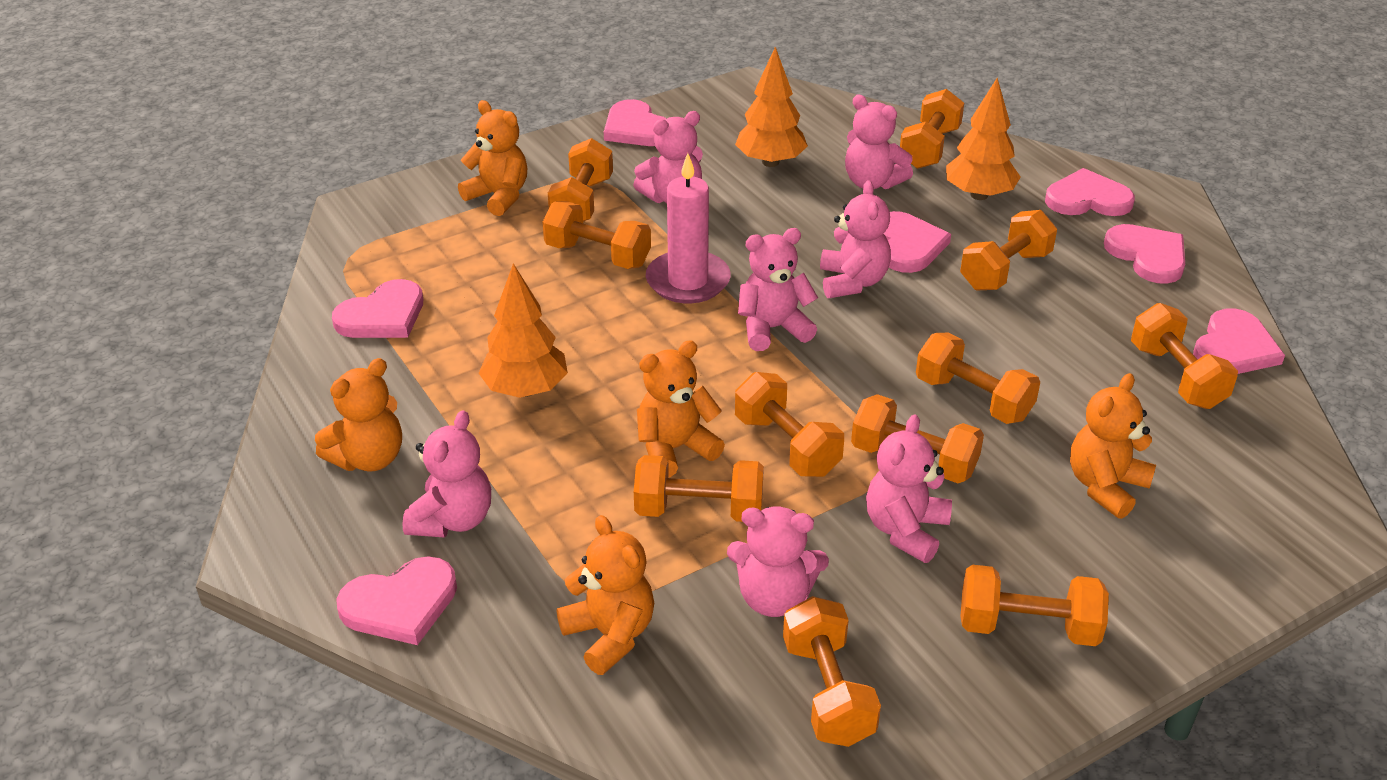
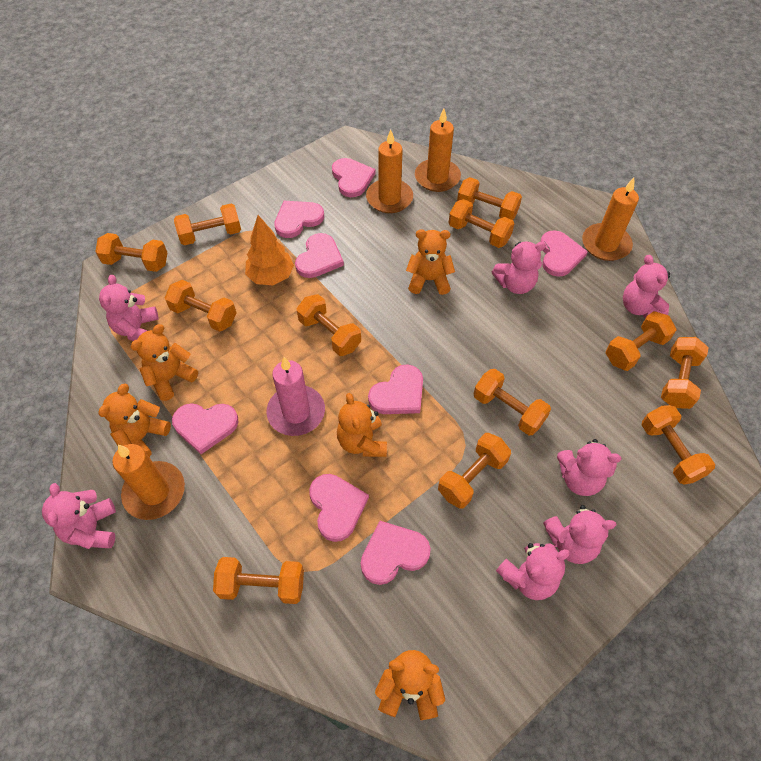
orange candle: none = 0 -> [112,444,185,520] [366,130,413,213] [415,109,461,192] [582,178,639,261] = 4
orange dumbbell: [542,201,651,269] [548,138,613,222] [634,455,764,522] [735,372,844,477] [783,596,881,747] [851,394,984,483] [900,89,964,169] [916,333,1040,424] [960,210,1057,290] [961,565,1109,646] [1131,303,1238,409] = 11 -> [95,233,167,272] [165,280,237,332] [174,204,241,245] [213,557,304,604] [297,294,361,356] [438,433,511,509] [449,199,514,248] [457,177,522,220] [474,369,551,435] [606,311,676,371] [642,405,715,485] [661,337,709,409] = 12
orange tree: [479,263,568,398] [735,47,808,167] [946,78,1021,200] = 3 -> [245,215,294,286] = 1
pink heart: [332,279,423,338] [336,556,457,645] [604,99,667,146] [884,211,951,273] [1045,168,1135,216] [1104,224,1185,284] [1193,308,1285,374] = 7 -> [172,403,239,454] [274,201,324,238] [295,233,344,278] [309,474,369,542] [332,158,375,197] [361,521,431,585] [368,364,423,414] [540,230,588,277] = 8

